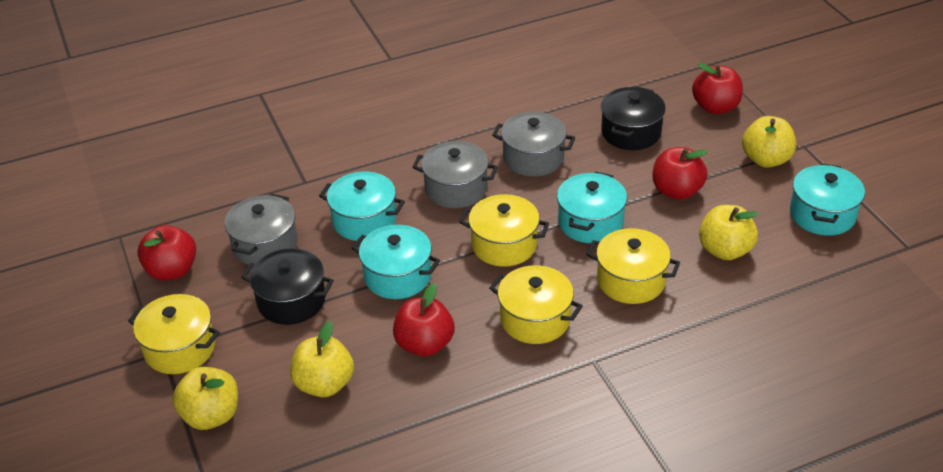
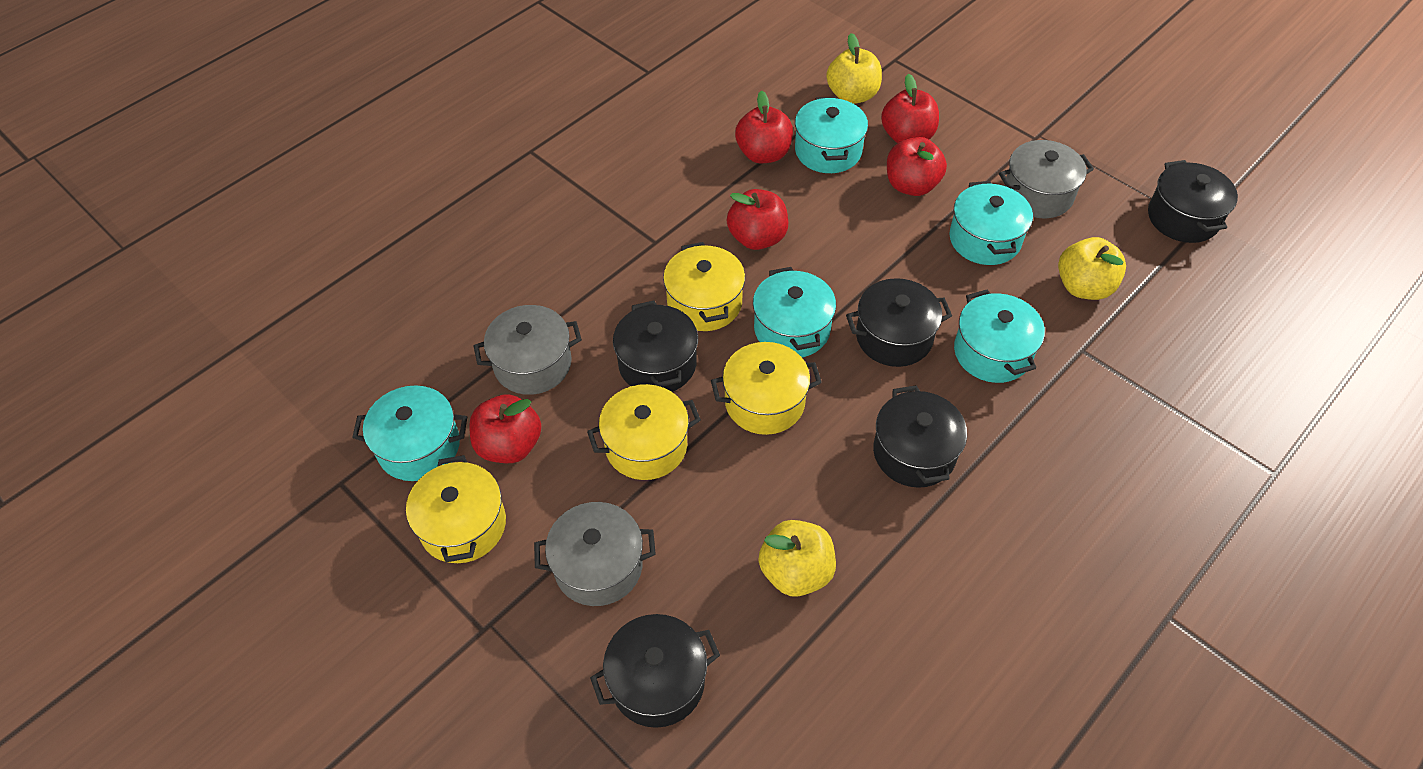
black pot: [241,248,334,325] [601,87,666,150] = 2 -> [590,614,720,728] [613,300,698,392] [846,278,952,367] [873,385,967,488] [1148,160,1238,243] = 5
red apple: [137,225,196,281] [393,283,455,357] [653,147,708,200] [692,63,743,114] = 4 -> [469,394,541,463] [727,189,788,250] [735,90,793,163] [881,74,939,143] [887,137,947,196] = 5
turquoise pot: [319,172,405,241] [352,225,440,299] [557,171,627,243] [790,163,865,236] = 4 -> [352,385,467,481] [753,267,836,357] [795,96,868,173] [949,181,1033,265] [954,290,1045,383] = 5
yellow apple: [172,367,238,430] [290,321,354,397] [699,205,759,260] [742,116,796,168] = 4 -> [758,520,836,597] [826,33,882,104] [1058,237,1126,300] = 3

